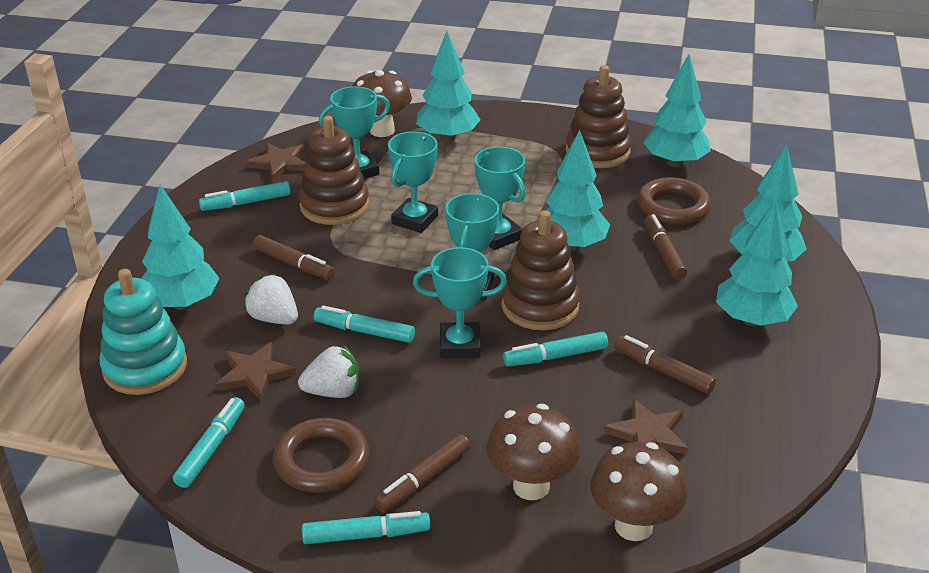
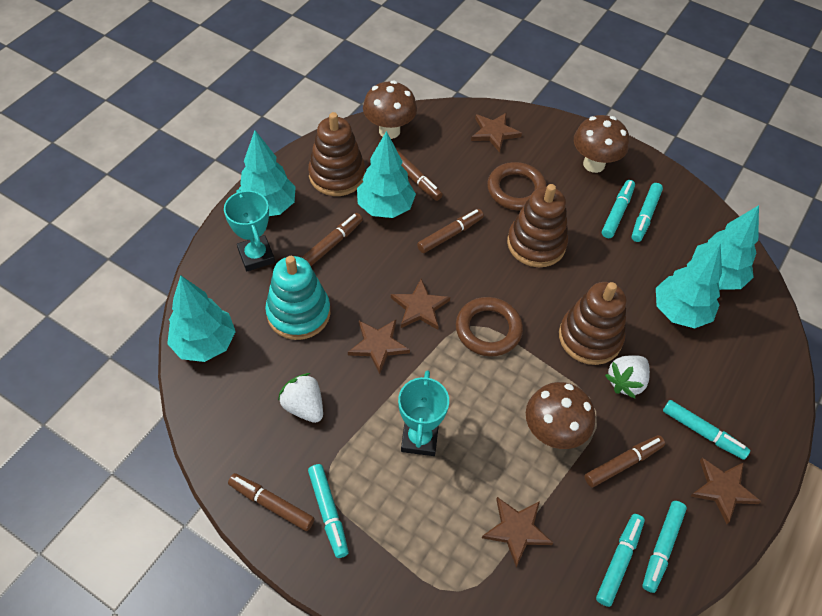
brown marker: [253,235,335,280] [374,434,470,513] [614,335,716,394] [644,214,687,280] = 4 -> [228,473,315,531] [301,213,363,266] [396,149,443,201] [417,209,484,253] [584,435,665,487] = 5
brown star: [215,342,296,402] [246,143,305,181] [604,398,688,455] = 3 -> [348,320,410,374] [391,279,450,330] [471,112,522,153] [482,497,553,567] [691,458,761,524] = 5
turquoise marker: [173,397,245,488] [199,181,291,211] [302,511,430,544] [314,306,415,343] [503,332,608,367] = 5 -> [308,464,349,558] [596,514,645,607] [602,180,635,238] [632,183,663,242] [642,501,687,593] [663,400,750,460] = 6
turquoise tree: [141,185,219,310] [416,31,480,142] [537,130,610,251] [643,54,711,167] [716,200,798,326] [729,144,807,262] = 6 -> [167,275,236,362] [239,130,296,216] [357,131,416,218] [656,243,722,328] [691,205,759,290] = 5
turquoise trophy: [319,86,390,179] [388,131,438,233] [413,247,507,358] [445,193,499,300] [475,147,525,250] = 5 -> [224,189,275,271] [398,370,449,456] = 2

